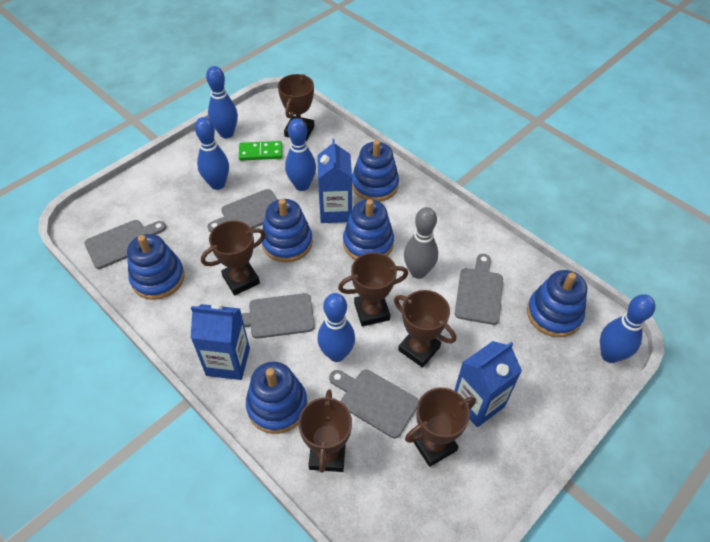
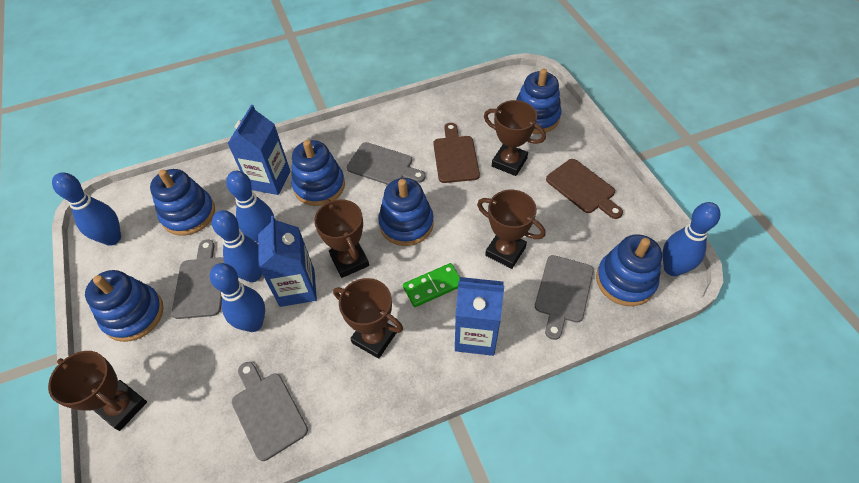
brown cutting board: none = 0 -> [433,123,480,183] [546,159,623,219] = 2
brown trophy: [201,221,266,295] [278,74,314,141] [298,389,352,473] [338,252,408,326] [394,290,456,368] [405,388,476,467] = 6 -> [48,351,147,431] [314,199,369,278] [333,278,403,359] [477,190,546,269] [484,100,546,176] = 5
grey bowling pin: [404,207,438,279] = 1 -> none = 0
grey cutting board: [84,220,166,269] [207,189,278,232] [241,293,315,339] [329,370,419,438] [455,254,503,325] = 5 -> [172,239,224,319] [232,362,308,461] [347,142,426,185] [535,255,594,340] = 4

